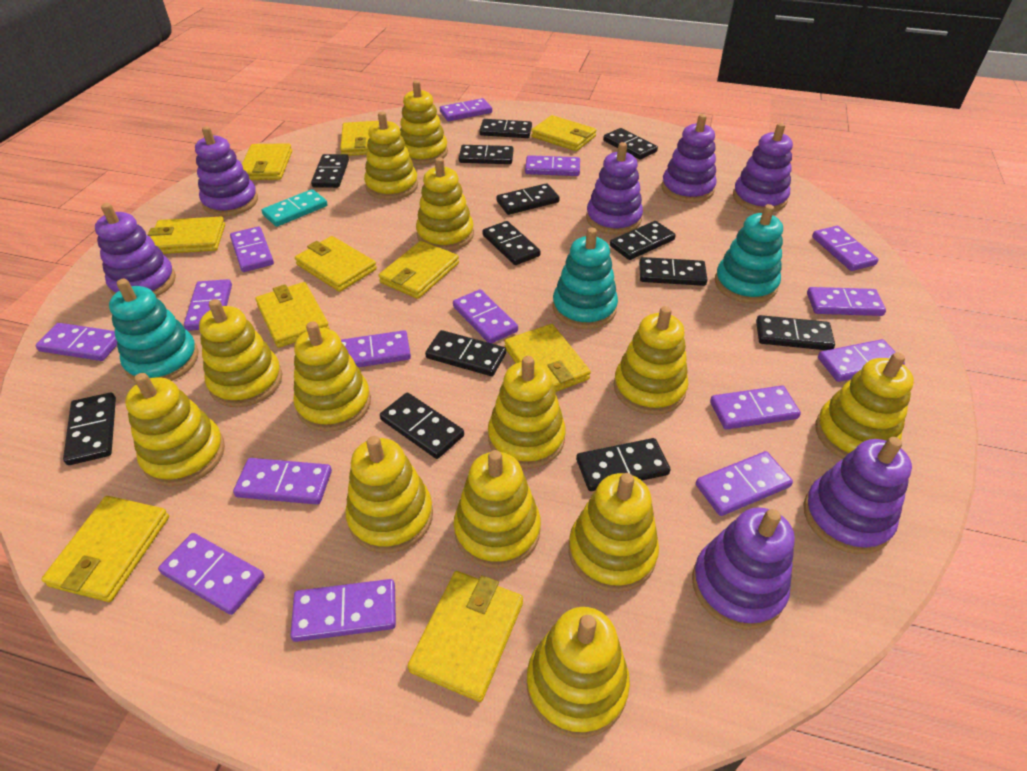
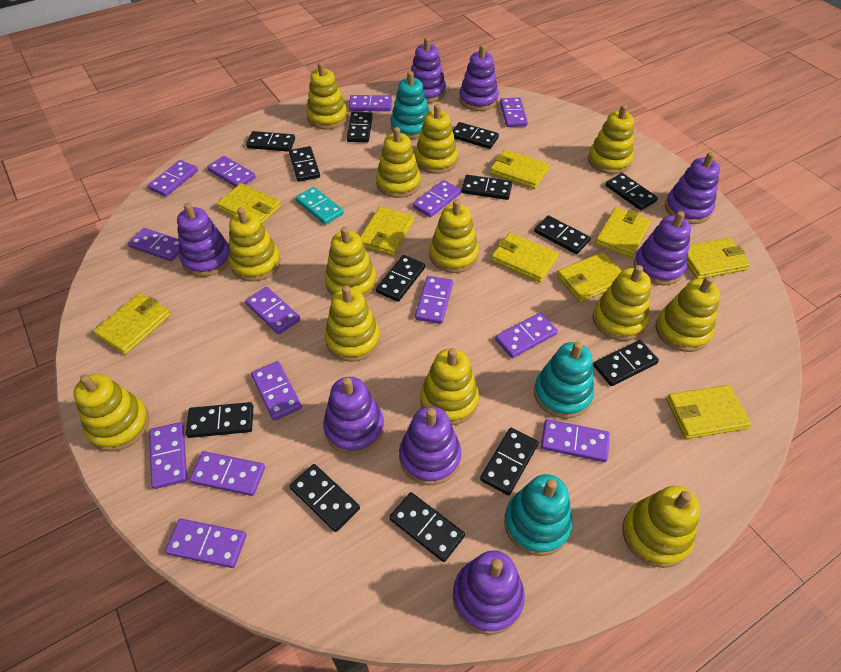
purple domino: [35,323,117,361] [158,533,265,615] [184,279,232,331] [230,226,274,272] [233,458,332,505] [290,579,396,642] [341,330,411,367] [440,98,492,121] [453,289,518,343] [525,155,580,176] [696,451,793,516] [710,386,801,430] [807,287,886,316] [812,226,878,271] [818,339,905,382] = 15 -> [128,228,179,261] [148,160,198,197] [149,422,187,489] [165,519,246,568] [189,451,265,496] [207,156,256,187] [245,287,300,335] [251,361,302,421] [349,95,392,111] [413,180,461,217] [415,276,453,324] [495,313,558,358] [500,98,528,127] [541,419,610,462] = 14
purple stacking toy: [95,203,176,297] [195,126,258,216] [586,142,643,235] [661,114,717,203] [692,507,795,630] [733,123,793,212] [804,437,912,554] = 7 -> [177,203,229,277] [323,377,384,455] [399,406,462,485] [411,37,446,103] [453,550,525,635] [459,45,499,111] [634,211,691,285] [665,152,720,224] = 8
yellow wallet: [41,496,169,602] [148,217,225,254] [242,143,292,180] [255,282,330,348] [295,236,377,292] [340,121,379,156] [379,241,459,299] [408,571,523,702] [504,324,591,392] [531,115,596,151] = 10 -> [93,293,171,355] [217,183,281,223] [360,207,414,256] [490,149,549,189] [491,233,559,282] [557,252,622,302] [595,207,651,258] [666,385,751,439] [687,238,750,279] = 9

